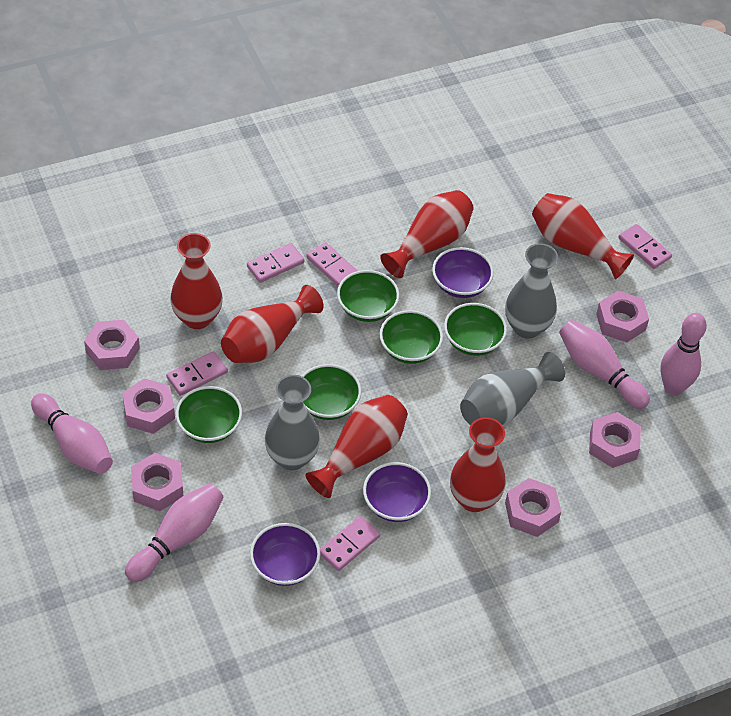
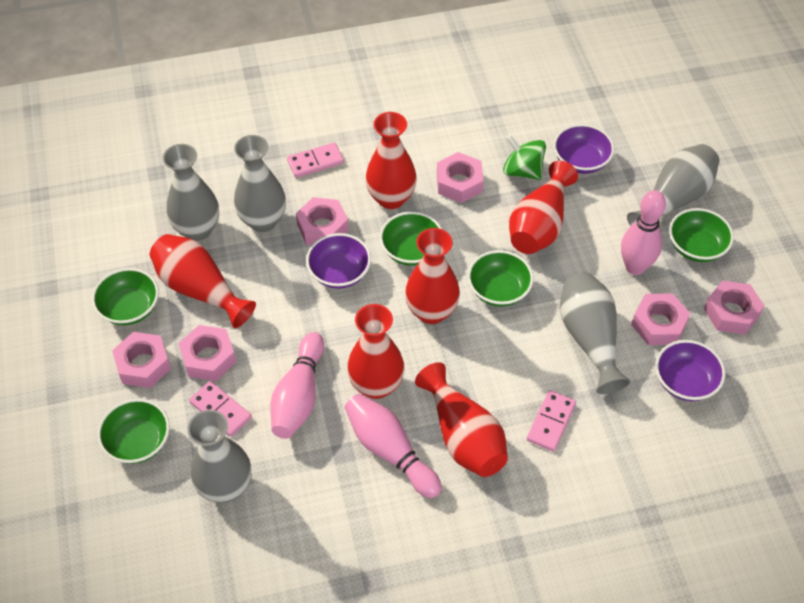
green spinning top: none = 0 -> [503,135,546,180] = 1
grey vase: [265,375,320,470] [460,352,565,425] [505,243,558,338] = 3 -> [163,144,219,241] [188,410,251,503] [234,135,286,232] [560,273,631,394] [627,144,719,226] = 5
pink bowling pin: [31,393,113,474] [125,483,224,582] [559,320,650,409] [660,313,707,396] = 4 -> [271,332,324,439] [344,393,442,498] [621,190,666,275] = 3
pink domino: [166,351,228,396] [247,243,304,283] [306,242,358,286] [320,516,380,571] [618,224,672,269] = 5 -> [189,381,252,437] [287,142,344,178] [527,390,576,452] = 3

